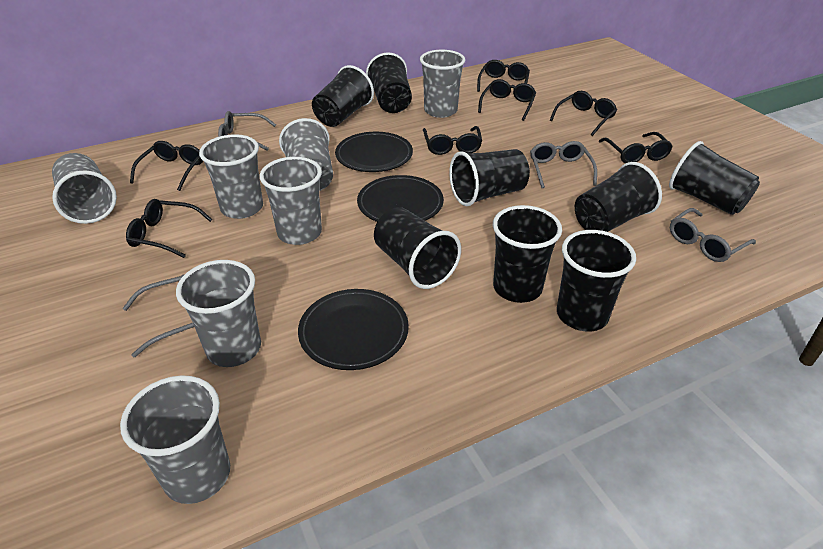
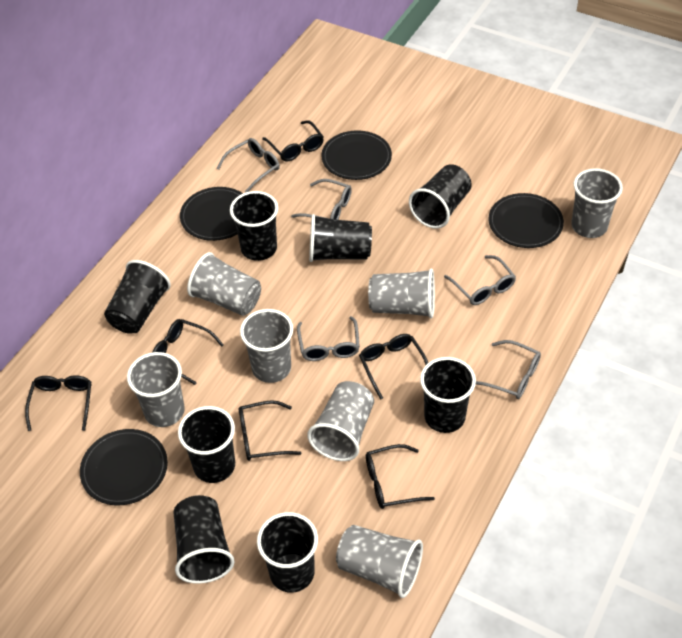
black glasses: [126,199,212,258] [130,141,203,191] [423,126,482,155] [477,60,530,92] [478,79,536,121] [550,91,617,136] [599,132,673,163] = 7 -> [25,375,92,431] [152,319,223,385] [238,400,301,461] [262,120,324,161] [359,334,428,400] [366,444,435,509] = 6
black plate: [298,289,409,370] [335,132,413,172] [357,175,444,222] = 3 -> [80,429,168,505] [180,187,243,241] [321,130,392,180] [488,193,564,248] = 4
grey glasses: [123,274,194,357] [218,111,276,151] [530,141,597,188] [670,208,756,262] = 4 -> [217,138,280,193] [291,179,352,220] [297,316,360,361] [444,255,516,305] [475,340,541,399] = 5

